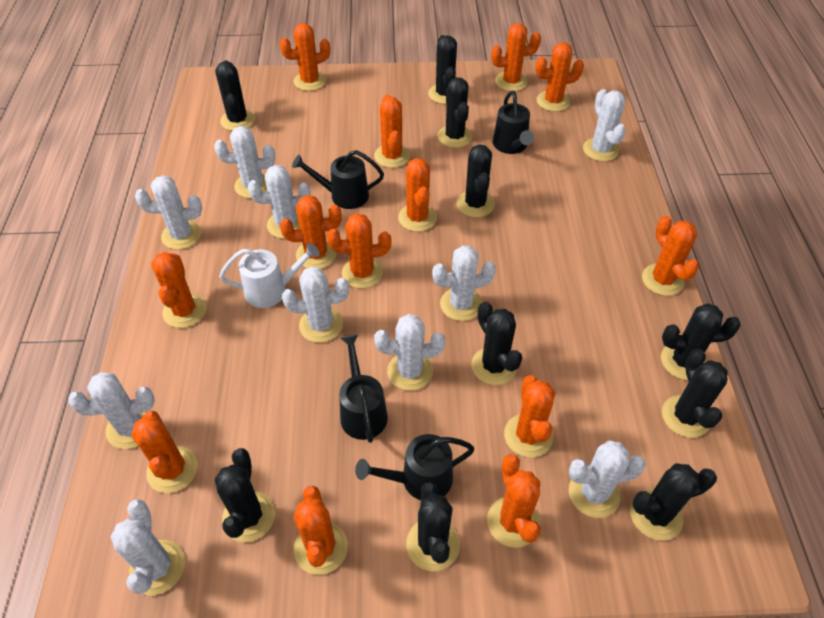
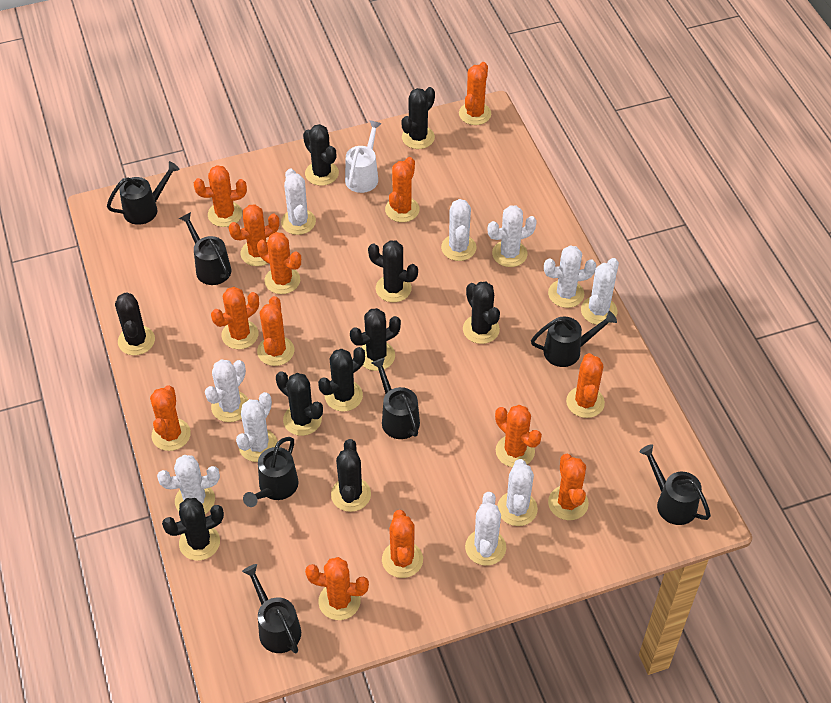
black watering can: [292,150,384,209] [339,335,388,443] [355,434,474,500] [493,91,534,154] = 4 -> [107,161,180,225] [179,212,231,285] [242,564,301,653] [243,437,299,507] [372,358,420,439] [531,311,617,367] [639,444,711,525] = 7

